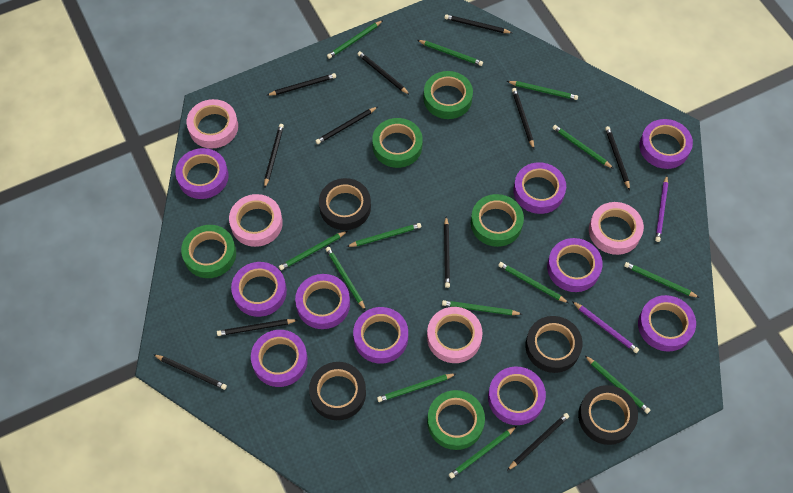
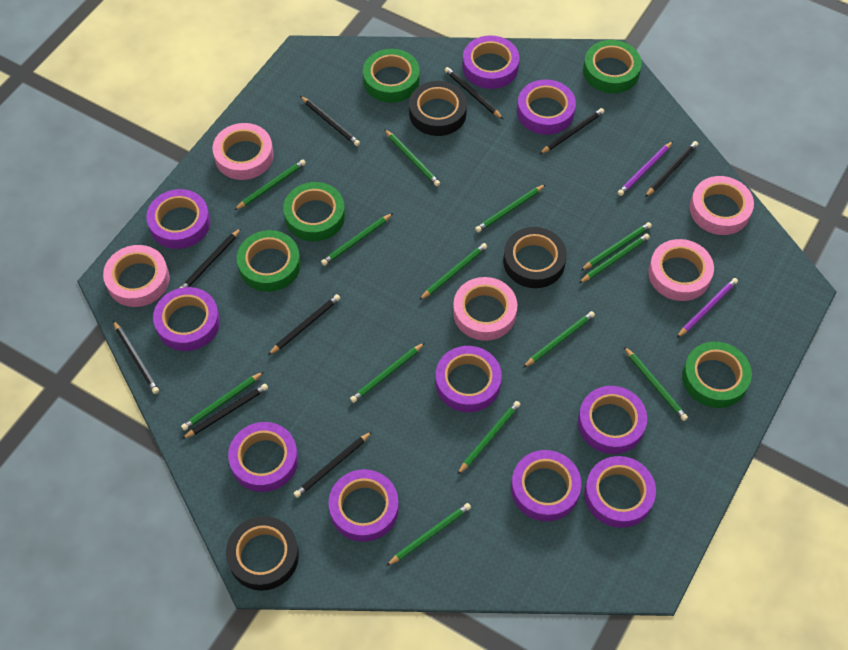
black pencil: [153,354,227,390] [217,319,297,336] [264,124,284,188] [267,73,336,96] [316,107,377,144] [357,51,410,95] [444,14,512,33] [444,217,450,288] [507,413,569,471] [512,88,534,149] [605,126,630,190] = 11 -> [113,320,159,394] [180,228,241,288] [182,384,268,439] [268,294,340,355] [293,431,372,498] [300,96,360,146] [444,67,503,119] [540,108,605,154] [645,141,698,197] = 9
black tape: [309,362,366,420] [319,178,371,230] [525,316,583,373] [578,385,638,445] = 4 -> [226,516,299,591] [409,81,467,136] [503,227,567,288] = 3
pink tape: [187,99,238,149] [229,194,283,247] [427,307,482,363] [589,202,644,255] = 4 -> [103,245,170,307] [213,123,274,180] [453,277,517,341] [648,239,714,301] [690,176,754,235] = 5

